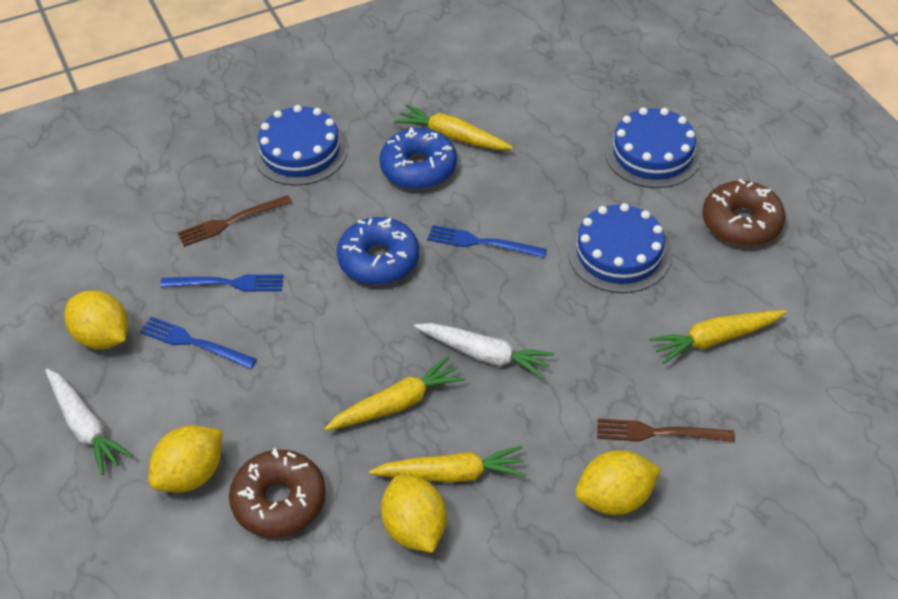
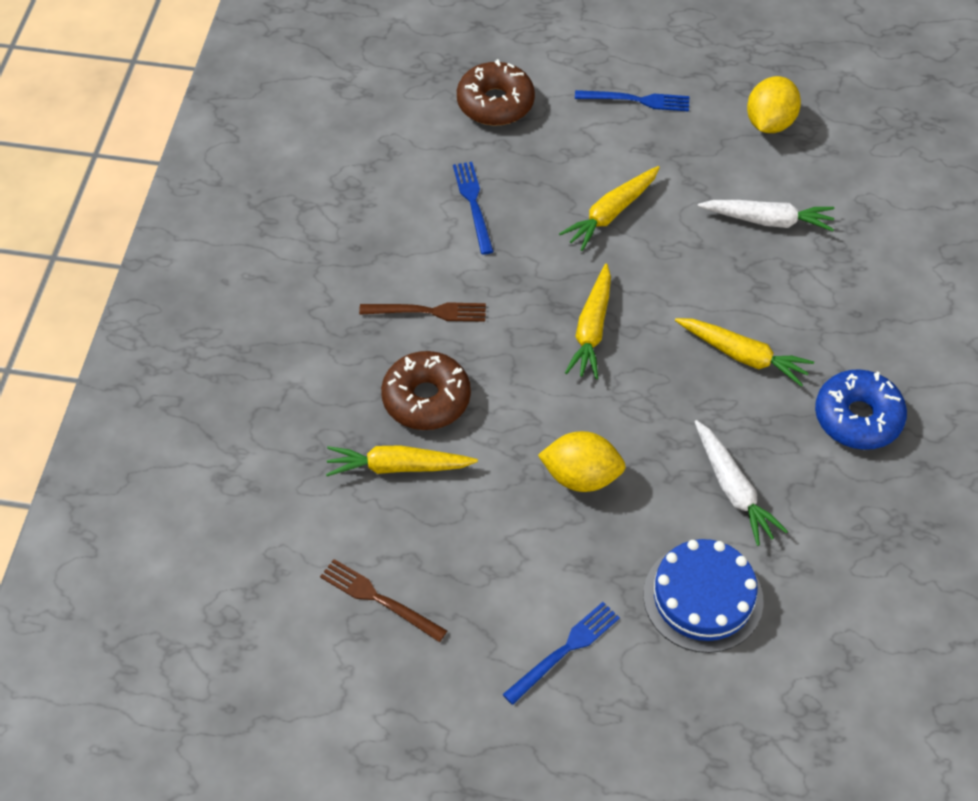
blue cake: [253,105,348,185] [568,203,671,293] [605,107,701,188] = 3 -> [643,539,764,653] = 1
blue donut: [337,217,419,285] [379,127,457,189] = 2 -> [815,369,907,450] = 1
yellow lemon: [64,290,128,350] [149,425,222,493] [381,475,447,553] [575,450,661,515] = 4 -> [538,431,626,492] [747,76,801,133] = 2

